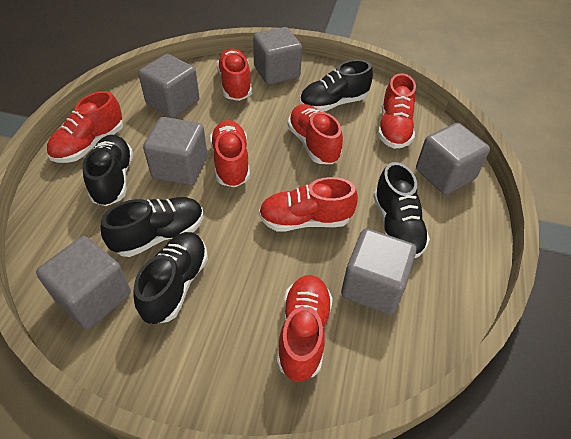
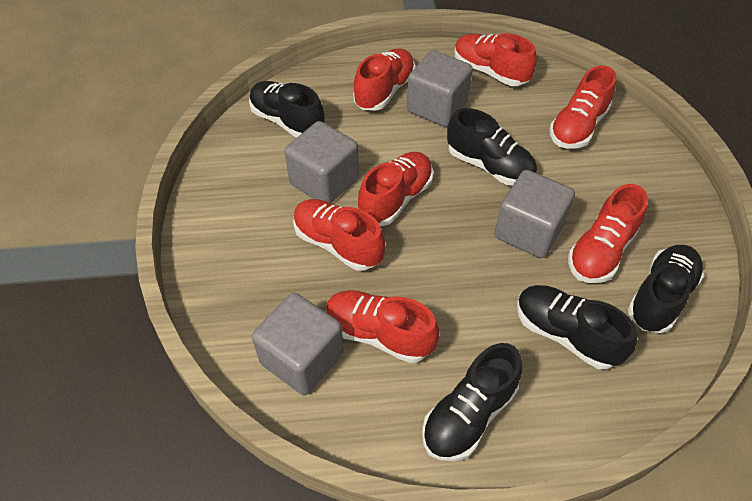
grey cube: [36,236,131,329] [138,54,200,118] [143,117,207,185] [253,27,302,85] [341,228,416,314] [416,123,490,195] = 6 -> [252,293,344,395] [285,121,359,203] [407,50,473,127] [494,170,575,258] = 4

